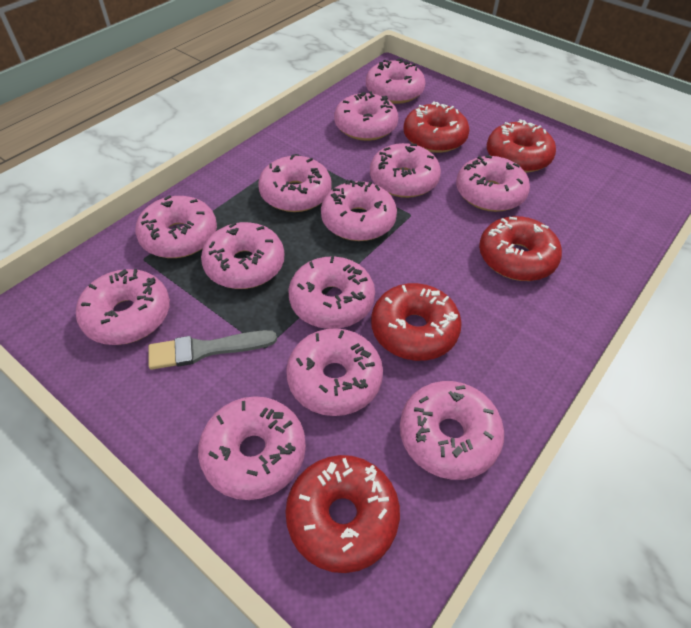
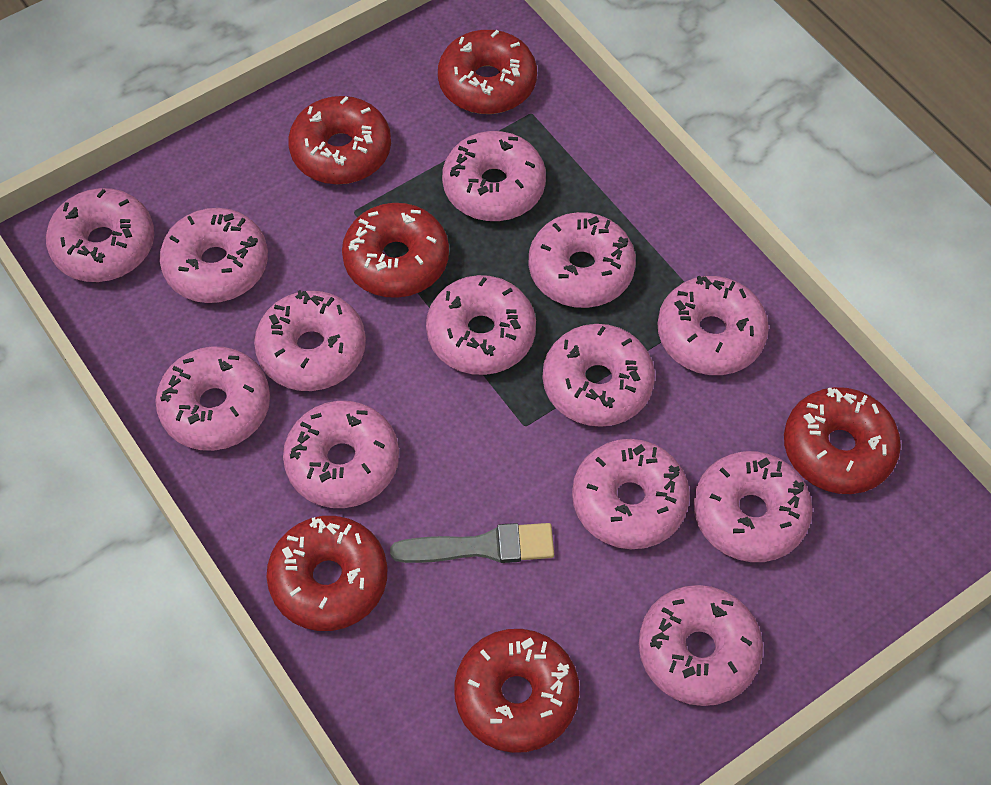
red donut: [285,455,400,573] [371,283,462,361] [403,102,469,153] [479,216,562,281] [487,119,556,173] = 5 -> [266,516,387,631] [288,96,391,184] [342,203,449,298] [438,30,537,114] [454,629,580,753] [784,387,901,494] = 6

